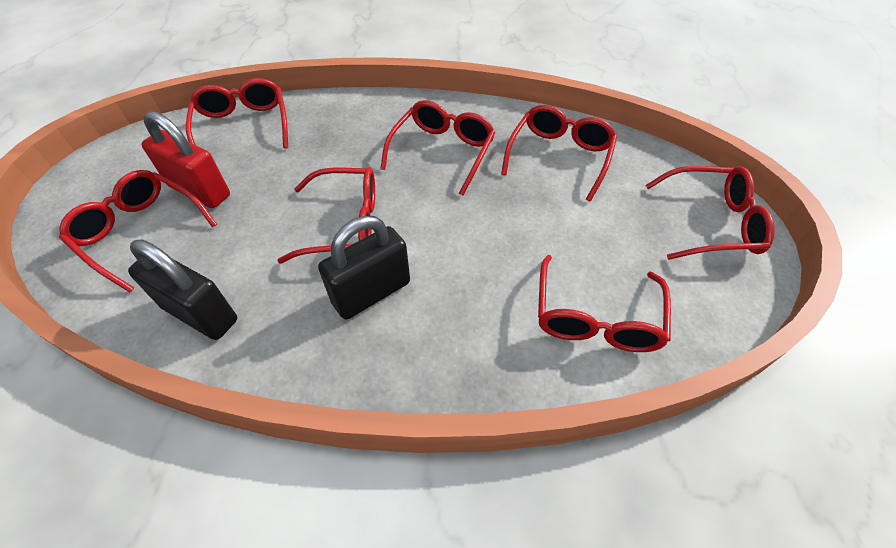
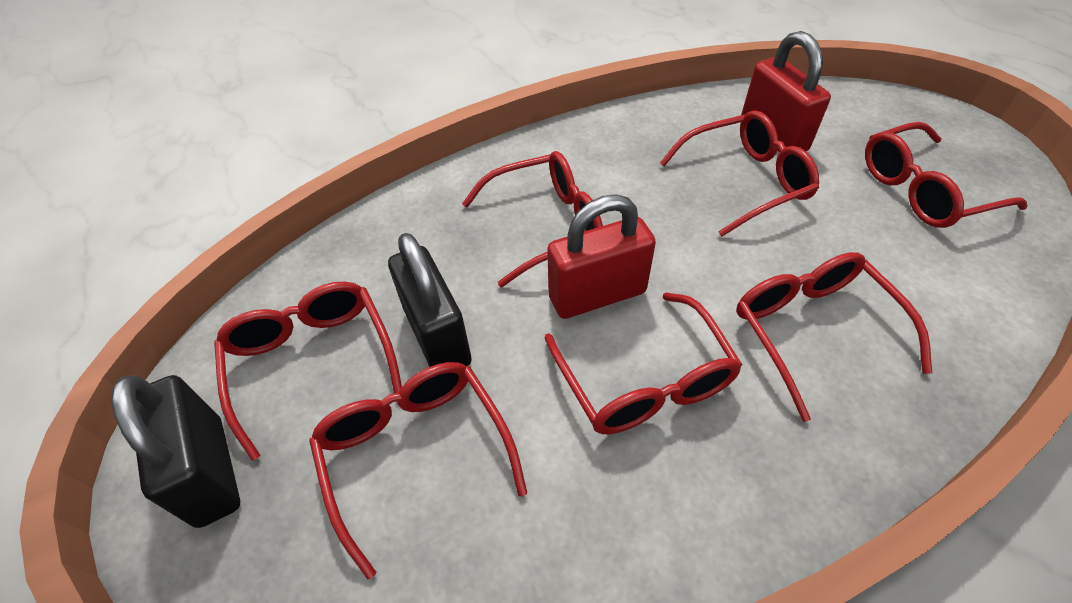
red padlock: [141,111,230,208] = 1 -> [547,194,656,319] [741,31,831,152] = 2

